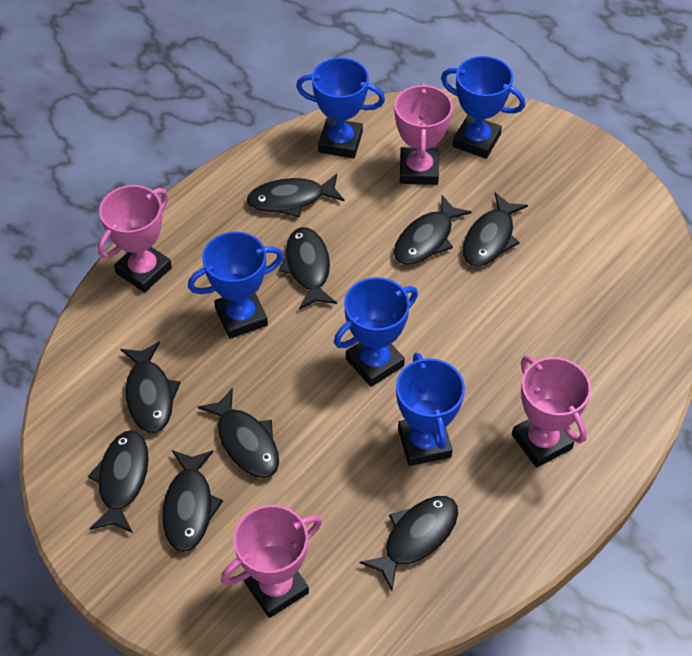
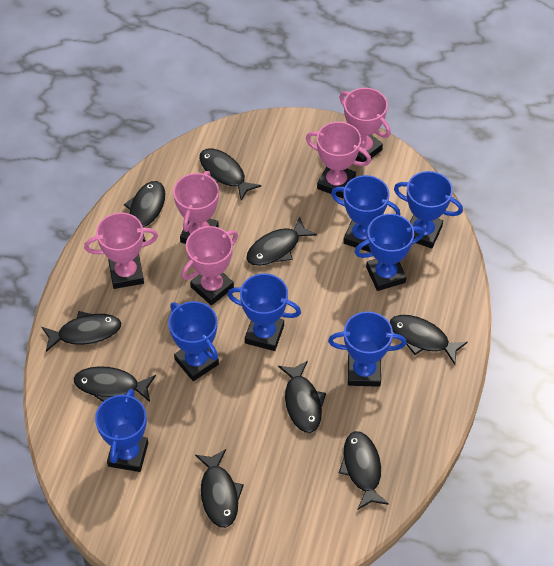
blue trophy: [188,232,283,339] [296,57,385,158] [334,277,418,387] [396,353,465,466] [441,56,525,159] = 5 -> [95,389,148,472] [168,301,219,381] [227,273,301,351] [328,311,407,387] [331,175,400,252] [355,214,425,291] [394,171,463,248] = 7
pink trophy: [98,185,172,292] [221,505,322,618] [394,83,453,185] [512,356,591,468] = 4 -> [84,212,158,289] [173,171,219,244] [181,226,238,305] [306,122,371,199] [339,88,391,162] = 5

